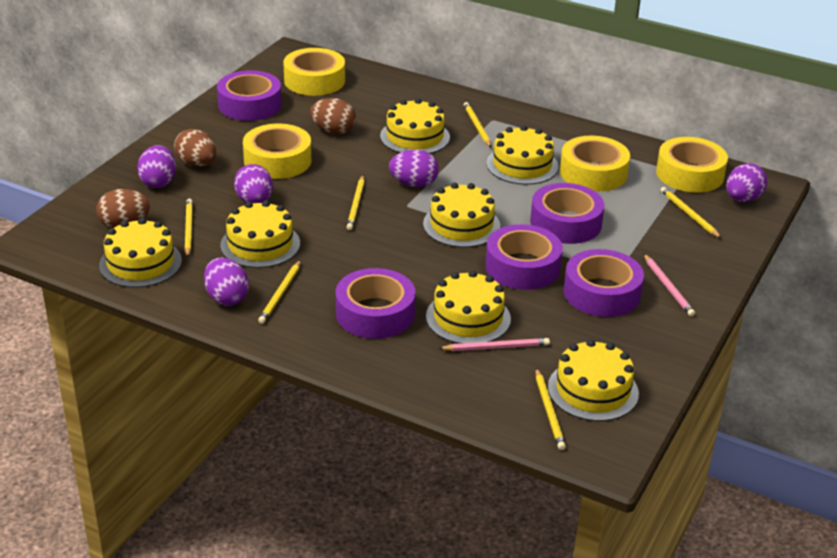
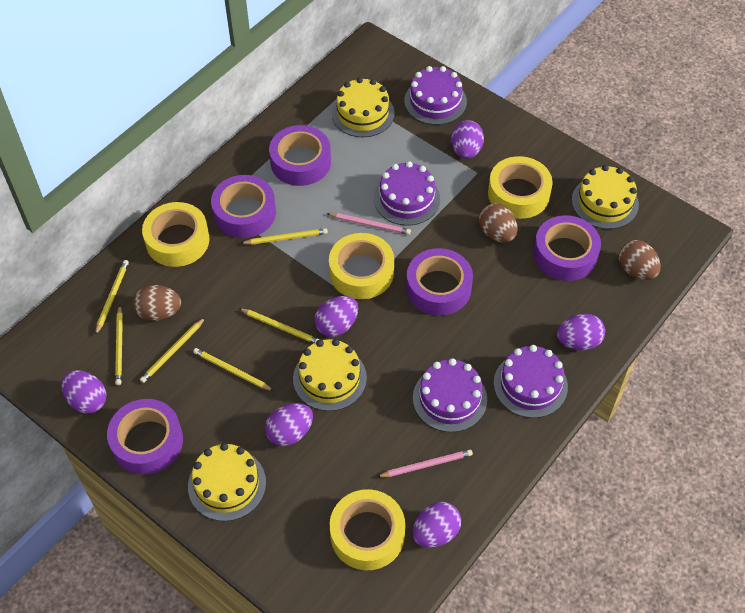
purple cake: none = 0 -> [374,161,440,226] [404,66,467,125] [413,358,487,432] [494,345,568,418] = 4
purple egg: [137,145,176,188] [204,257,249,306] [234,164,273,204] [389,150,439,187] [726,163,767,202] = 5 -> [61,370,106,414] [265,403,313,446] [314,296,358,337] [412,502,461,548] [451,120,484,159] [557,314,605,350] = 6
yellow cake: [99,218,182,288] [220,200,300,268] [380,98,450,154] [423,182,500,247] [426,270,511,344] [486,125,559,185] [548,339,639,421] = 7 -> [188,443,266,521] [293,339,367,411] [331,77,394,137] [572,165,639,229] = 4

